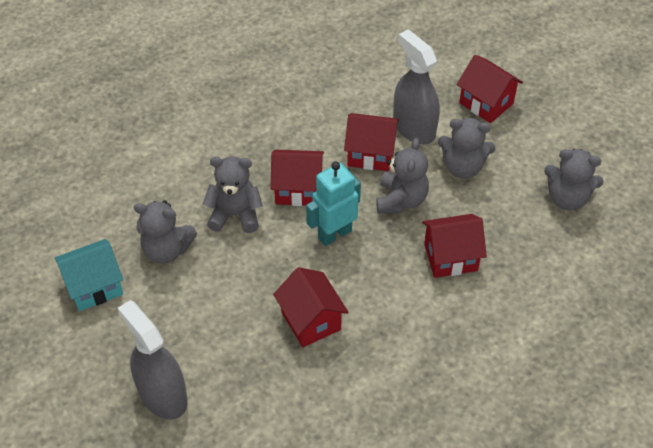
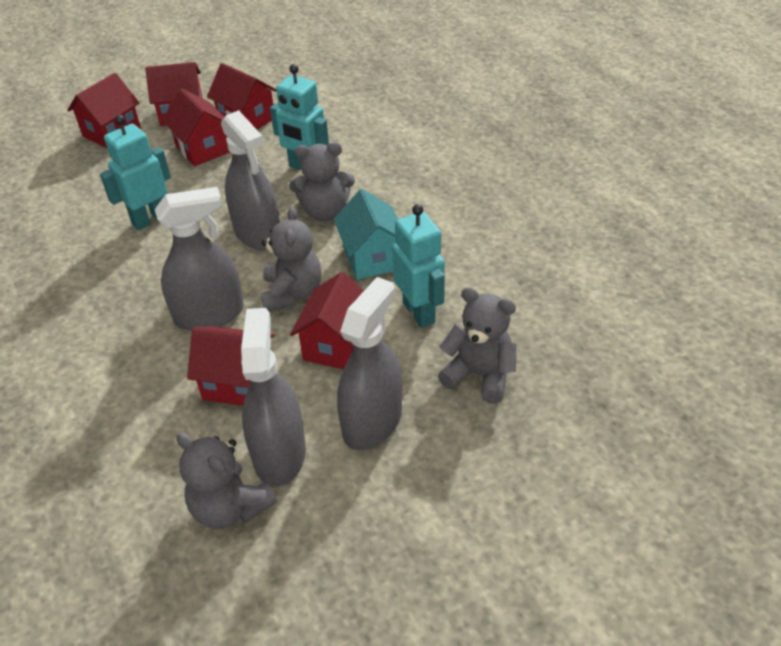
grey spray bottle: [118,300,188,420] [393,30,440,144] = 2 -> [155,187,244,331] [221,110,280,250] [241,308,306,487] [337,277,402,450] = 4
grey teddy bear: [134,200,197,264] [203,156,263,233] [376,138,429,214] [438,118,495,179] [544,149,604,210] = 5 -> [177,433,277,529] [261,206,322,311] [289,142,355,221] [438,287,516,404] = 4
red house: [270,149,324,206] [273,267,349,347] [344,113,399,171] [422,214,487,278] [457,54,523,123] = 5 -> [67,73,141,148] [145,62,203,126] [162,88,230,166] [187,326,275,406] [207,63,276,130] [290,272,364,369] = 6
turquoise robot: [306,162,361,246] = 1 -> [100,115,171,230] [270,64,329,170] [392,204,445,328] = 3

